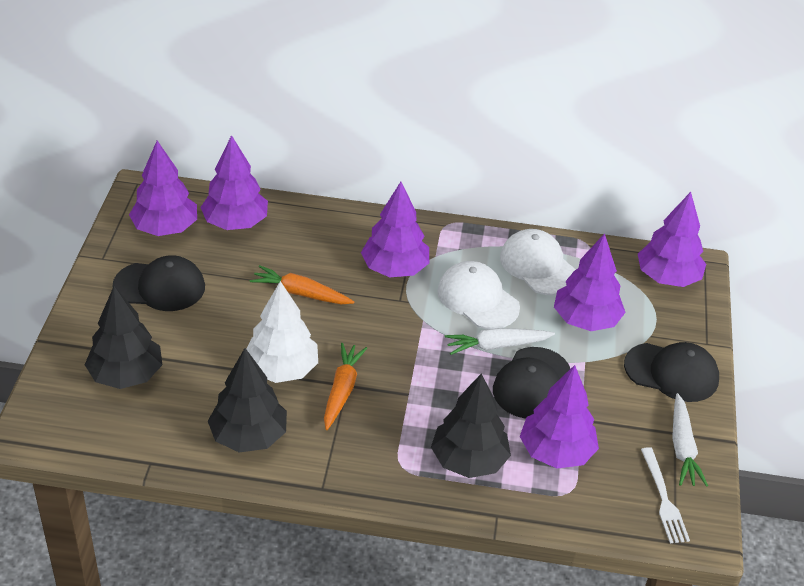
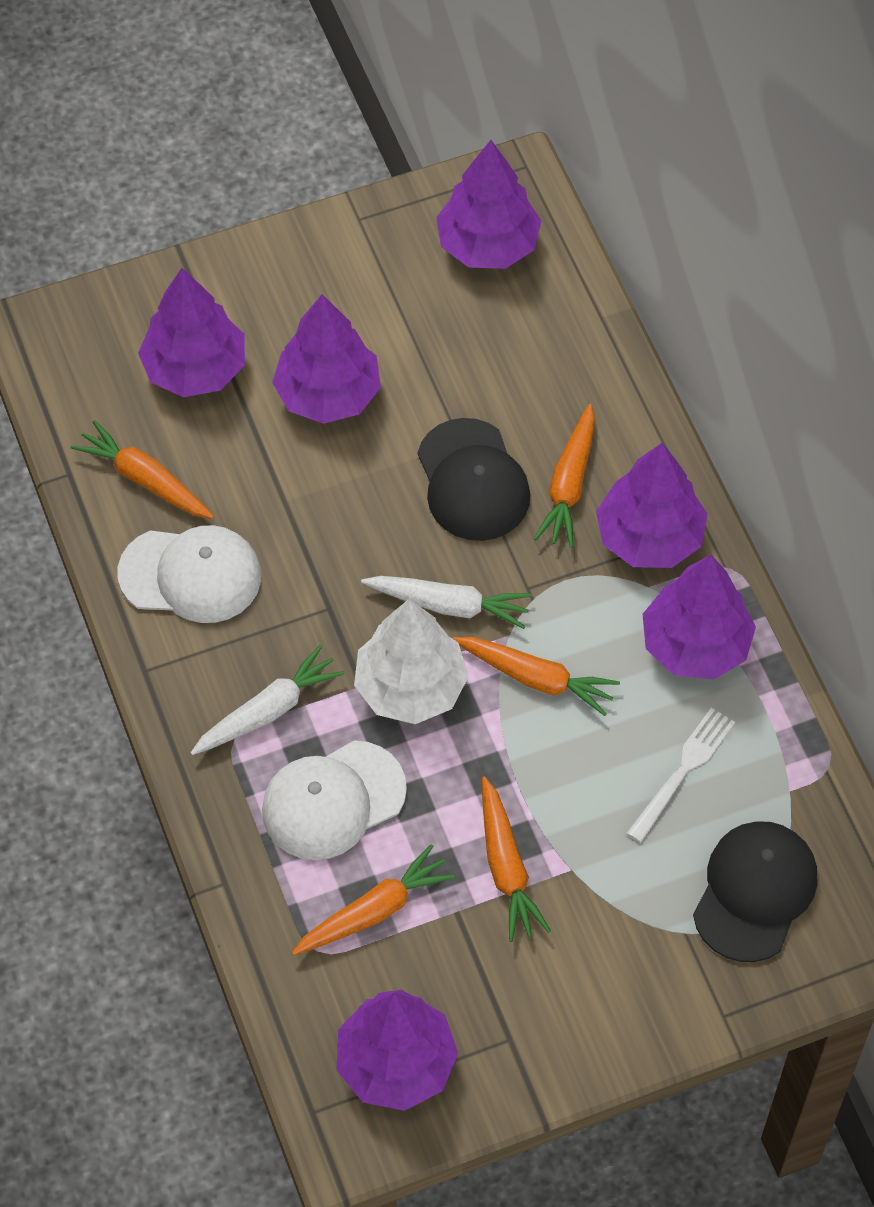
black cap: [112,255,205,311] [493,347,570,418] [624,342,719,402] = 3 -> [418,418,530,541] [693,821,817,962] = 2
black tree: [85,286,162,389] [208,348,287,453] [431,373,511,478] = 3 -> none = 0
orange carrot: [250,265,354,304] [324,343,367,430] = 2 -> [70,420,214,519] [292,844,455,956] [453,637,620,716] [482,776,551,942] [534,404,595,548] = 5

